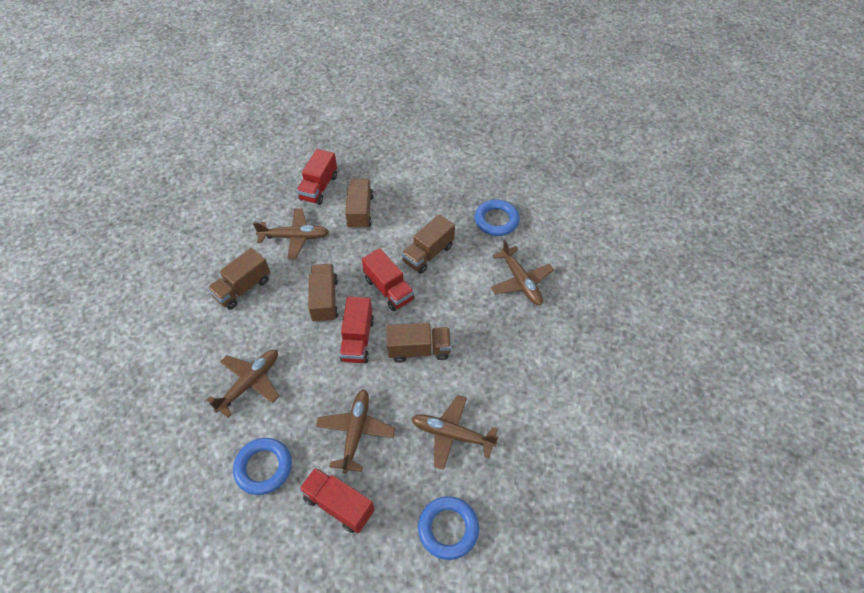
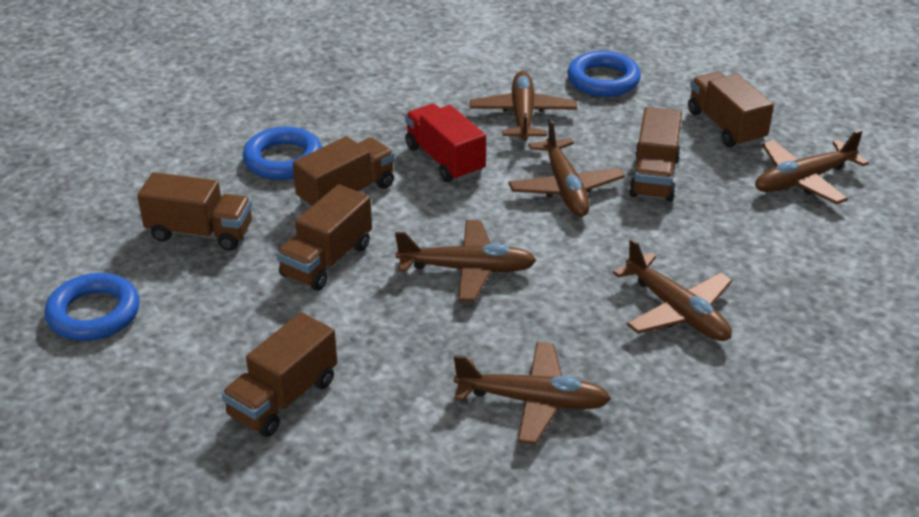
brown plane: [207,350,280,418] [253,208,329,259] [316,389,395,473] [411,395,498,470] [490,240,554,305] = 5 -> [395,220,537,302] [453,342,611,445] [470,71,577,141] [509,119,624,217] [613,238,732,341] [755,130,869,204] = 6
brown truck: [207,248,270,310] [308,264,338,323] [345,179,374,230] [387,323,451,363] [402,214,455,274] = 5 -> [137,172,252,251] [221,312,337,437] [276,184,372,291] [293,136,395,208] [629,107,682,202] [688,72,774,147] = 6
red truck: [297,149,337,205] [299,467,375,533] [339,297,374,363] [362,248,414,311] = 4 -> [405,104,486,182] = 1

